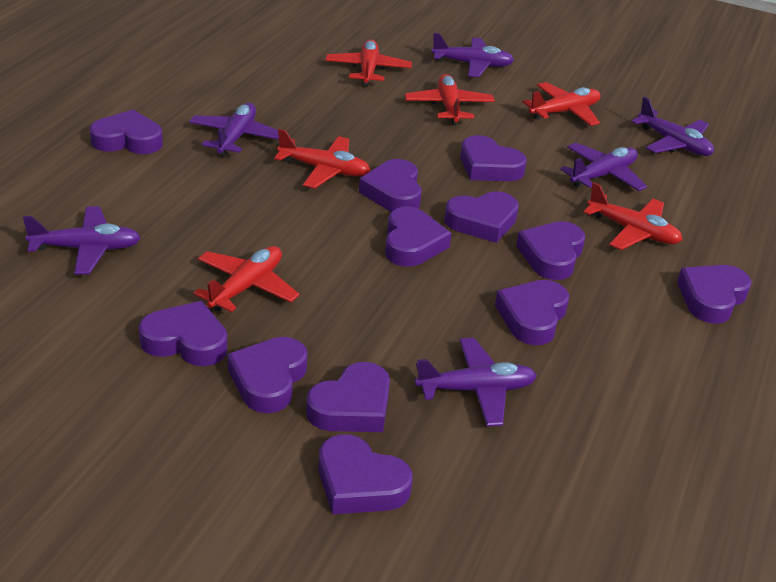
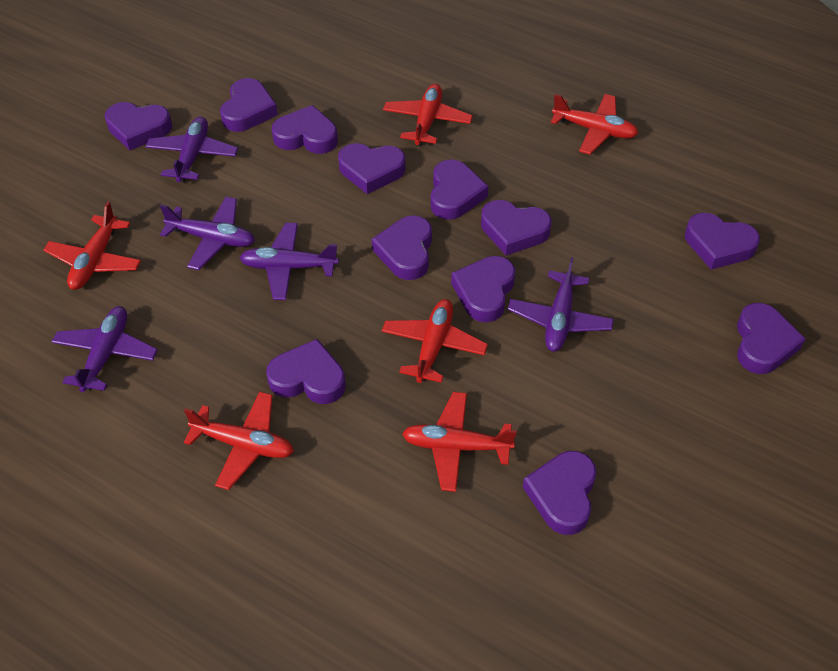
purple plane: [23,207,141,274] [189,103,279,157] [415,338,537,426] [431,33,514,77] [560,143,647,191] [631,97,714,156] = 6 -> [52,306,158,392] [146,117,238,182] [160,197,255,270] [239,223,339,300] [508,257,614,352] = 5

